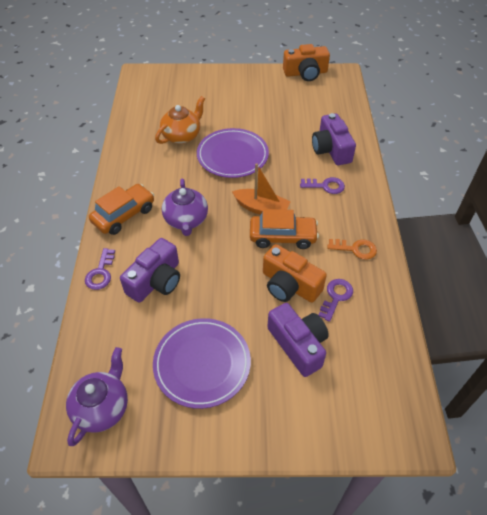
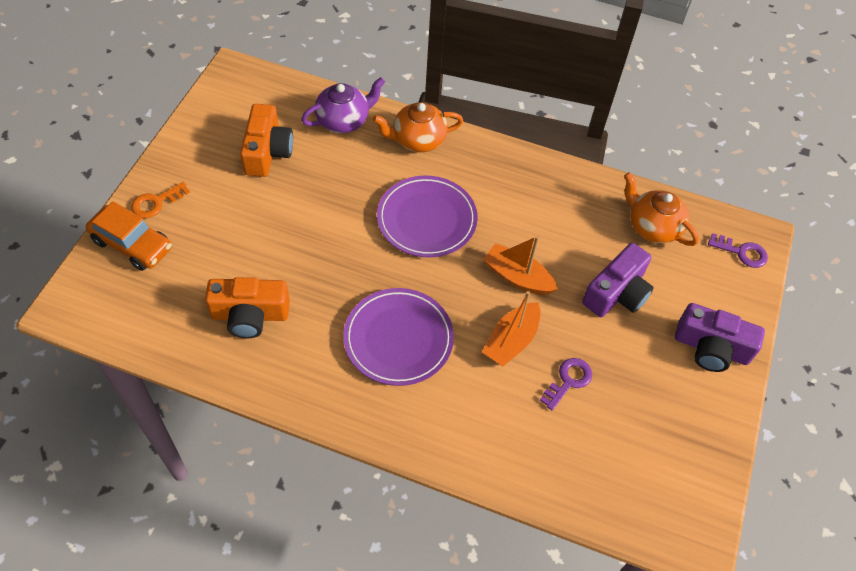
orange boat: [232,163,291,215] = 1 -> [482,291,540,366] [483,236,558,295] = 2
orange car: [89,184,154,235] [250,209,319,249] = 2 -> [86,202,172,271] = 1
orange teapot: [155,96,205,144] = 1 -> [372,102,463,152] [624,172,699,246] = 2
purple camera: [120,238,180,303] [267,303,329,377] [312,113,356,165] = 3 -> [582,243,654,317] [675,303,765,372] = 2
purple key: [85,248,115,290] [300,177,345,194] [319,279,353,322] = 3 -> [540,358,592,411] [708,233,768,268] = 2
purple teapot: [66,347,128,446] [162,178,208,236] = 2 -> [301,77,385,133] = 1

